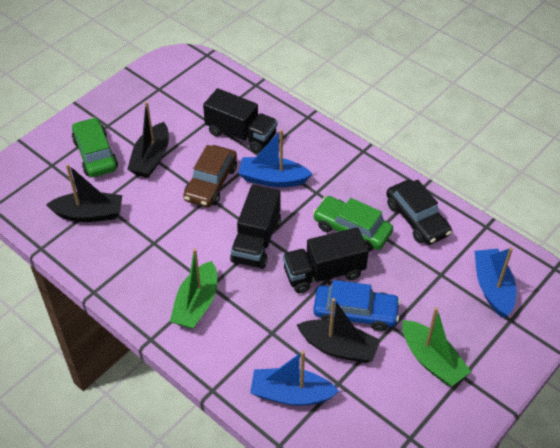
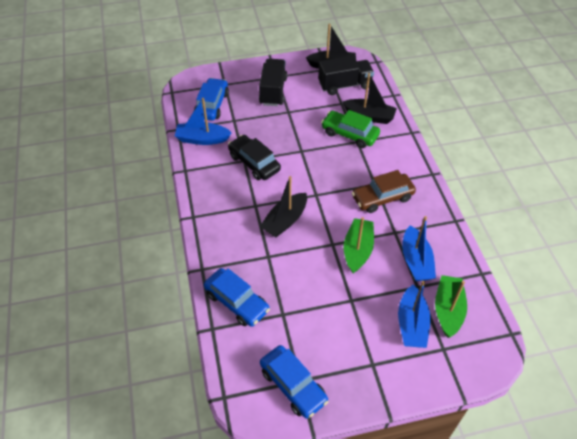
black truck: [203,88,277,153] [230,185,281,269] [283,227,369,294] = 3 -> [259,59,287,106] [318,56,374,95] = 2
blue car: [313,280,401,332] = 1 -> [194,78,229,121] [204,268,270,327] [260,345,328,419] = 3
green car: [72,117,118,177] [313,196,393,252] = 2 -> [321,110,380,148] = 1

